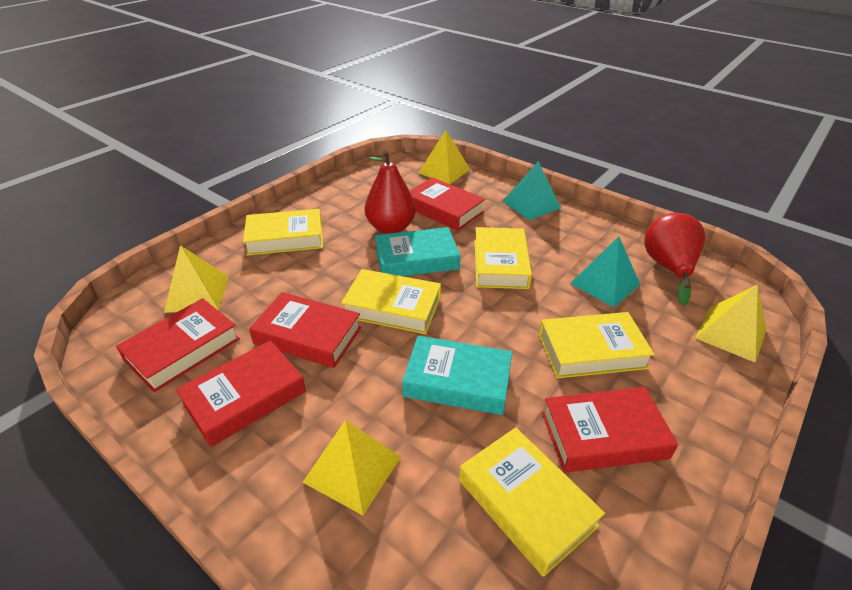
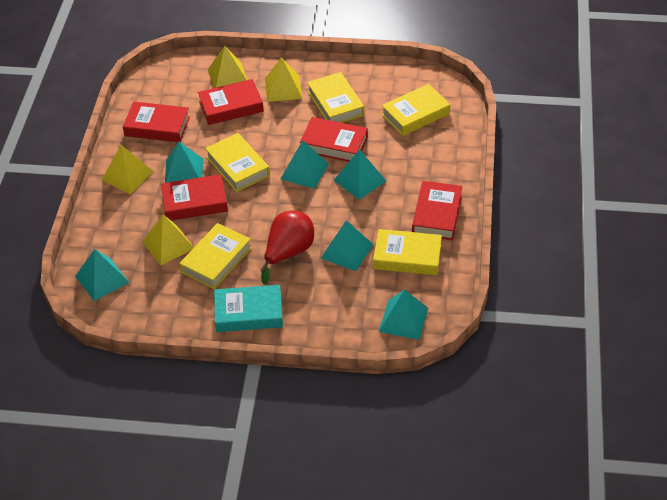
red pear: [364,150,416,234] [644,213,705,306] = 2 -> [260,211,314,285] = 1
turquoise book: [375,227,461,276] [402,336,512,415] = 2 -> [214,285,283,332] = 1
turquoise pyramid: [502,161,561,220] [570,236,640,307] = 2 -> [75,249,130,301] [165,142,203,183] [280,141,329,189] [321,220,374,271] [334,149,386,200] [379,289,428,340] = 6

